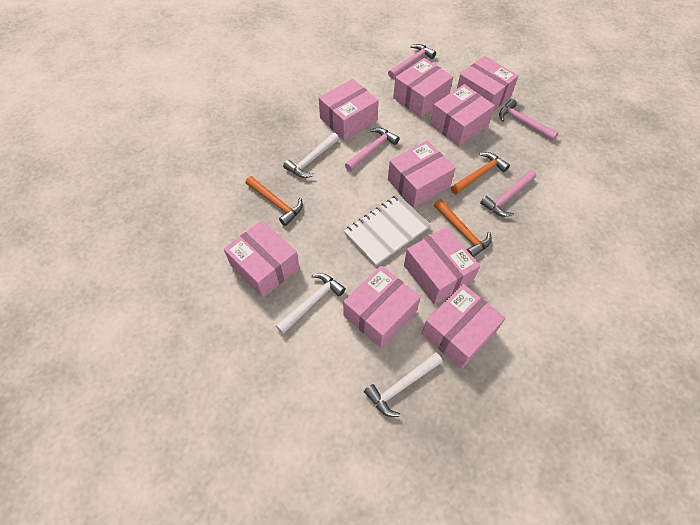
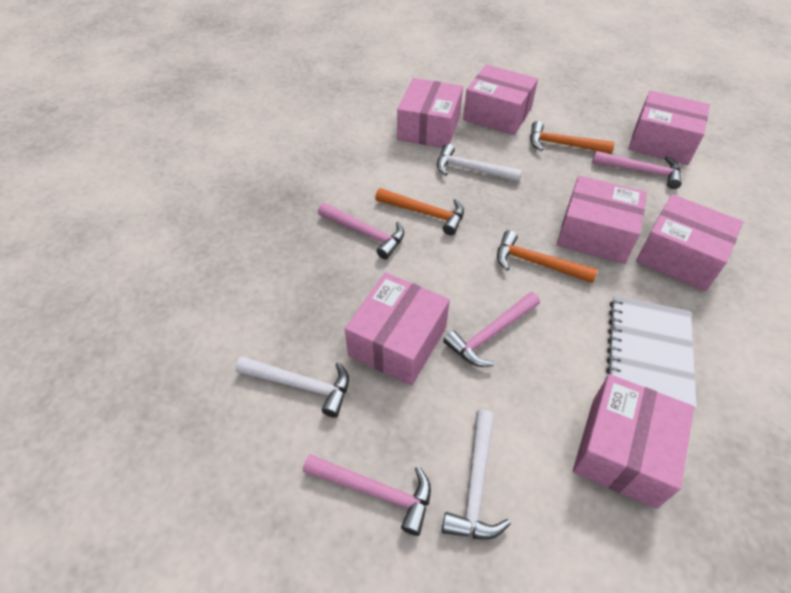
pink box: [224,220,300,298] [319,79,379,140] [343,265,421,348] [388,141,456,208] [393,58,453,118] [404,227,480,304] [422,284,505,369] [430,84,495,147] [457,56,518,111] = 9 -> [345,272,450,386] [397,78,463,148] [463,65,538,135] [557,176,647,264] [573,374,694,509] [628,91,710,165] [636,194,743,291] = 7

